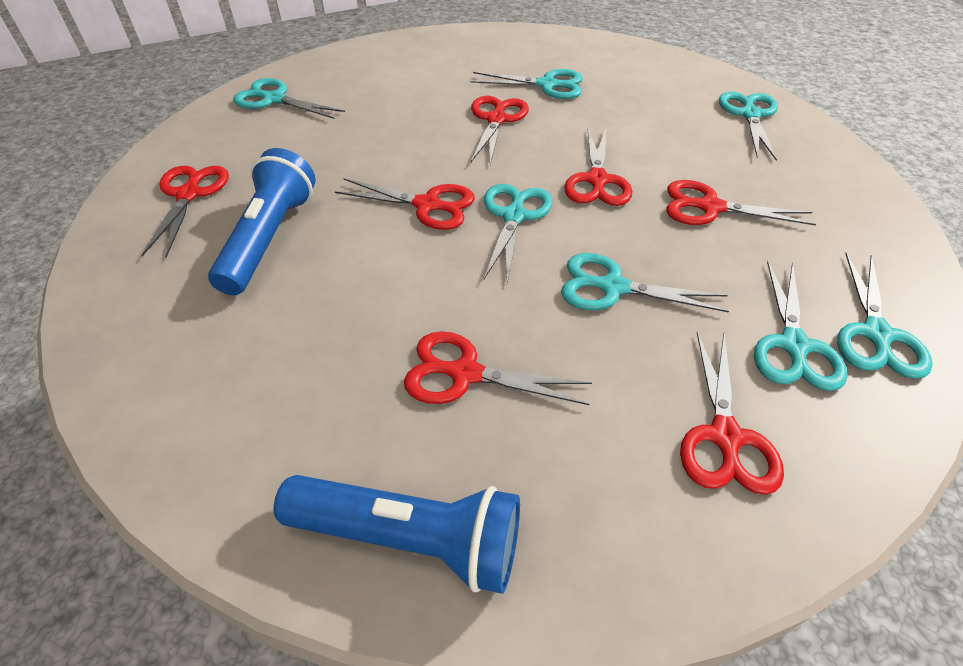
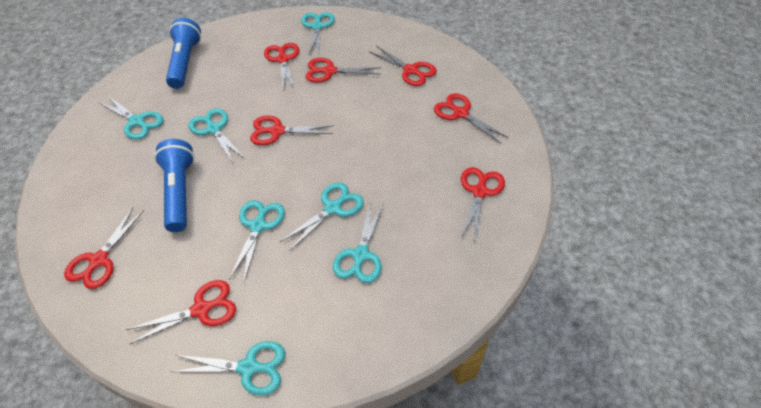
red scissors: [142,166,229,257] [335,178,475,230] [404,331,592,405] [471,96,529,165] [564,129,632,206] [666,180,816,225] [680,331,784,495] = 7 -> [64,207,144,289] [126,280,236,345] [250,116,334,145] [264,43,299,90] [305,58,381,83] [370,46,437,86] [434,93,509,144] [461,167,505,240] = 8

